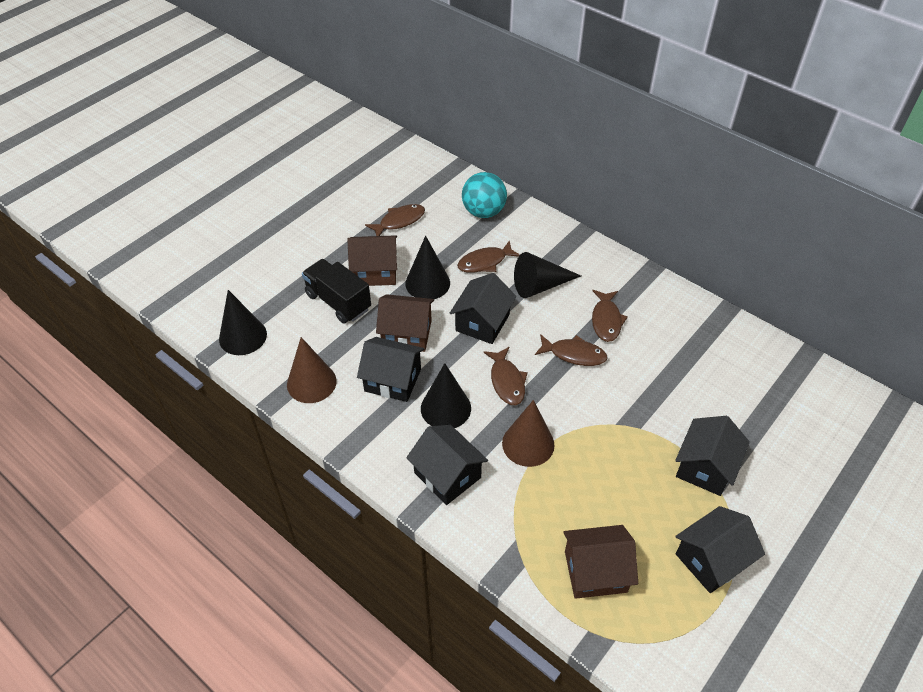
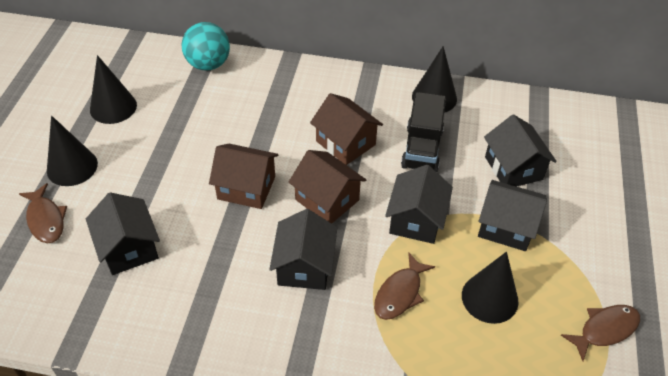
brown cone: [287,337,337,403] [502,400,555,467] = 2 -> none = 0
brown fish: [365,204,425,236] [457,240,520,273] [483,347,528,405] [535,334,608,366] [592,290,628,342] = 5 -> [19,183,67,243] [374,253,435,320] [561,305,640,361] = 3

